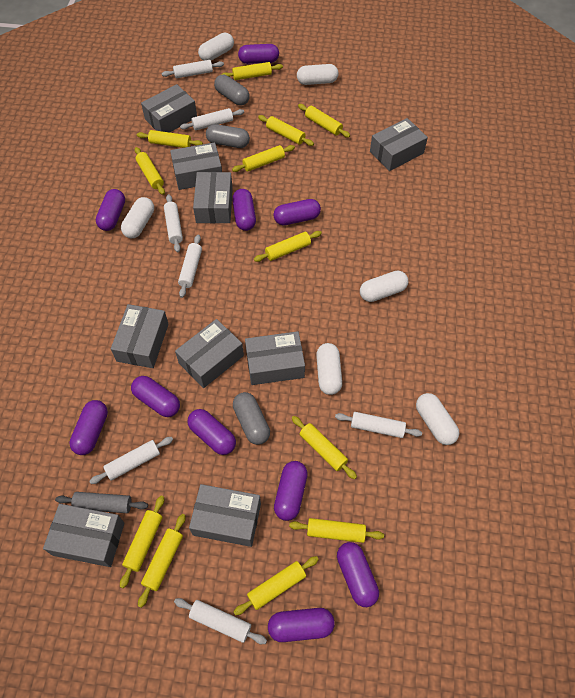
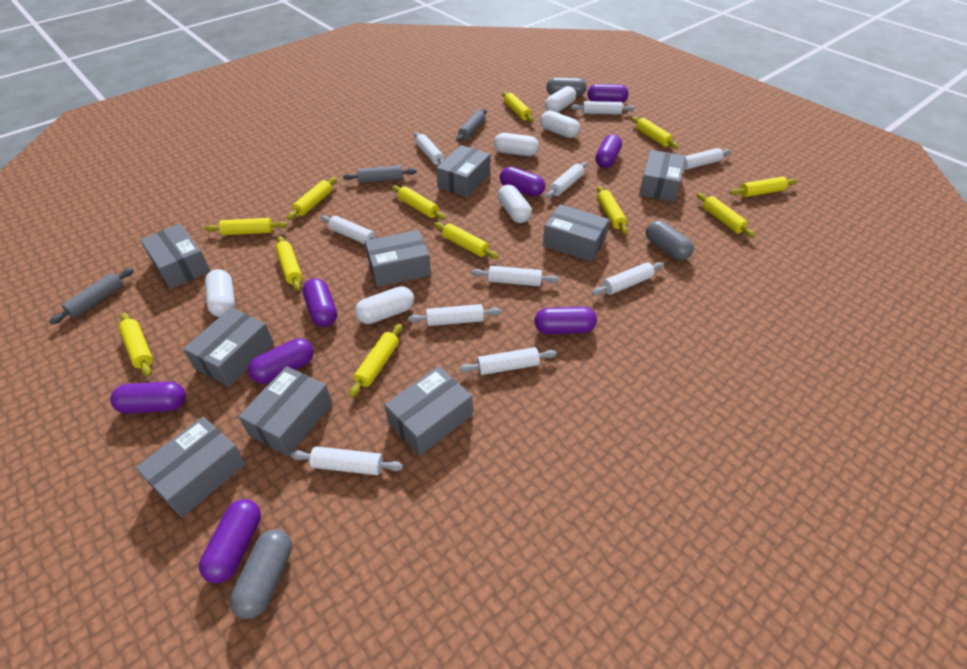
grey rolling pin: [55,492,148,513] = 1 -> [49,268,134,325] [343,165,417,183] [456,109,487,142] = 3
purple capsule: [69,400,108,455] [96,189,125,231] [131,376,180,417] [188,409,236,455] [232,189,256,231] [238,44,279,64] [268,608,335,642] [273,199,321,225] [274,461,308,521] [337,542,379,607] = 10 -> [110,381,186,414] [199,499,261,583] [248,338,314,384] [303,278,337,327] [500,167,545,197] [534,307,597,334] [587,84,629,102] [596,134,622,168] = 8
white rolling pin: [89,437,173,484] [162,60,224,78] [164,194,183,252] [174,598,267,644] [178,235,202,298] [180,108,244,130] [335,412,422,438] = 7 -> [290,446,403,475] [320,215,376,244] [408,304,501,326] [414,132,444,165] [459,347,557,375] [471,266,559,286] [546,162,587,198] [571,101,634,115] [592,262,664,295] [683,148,731,170] = 10

